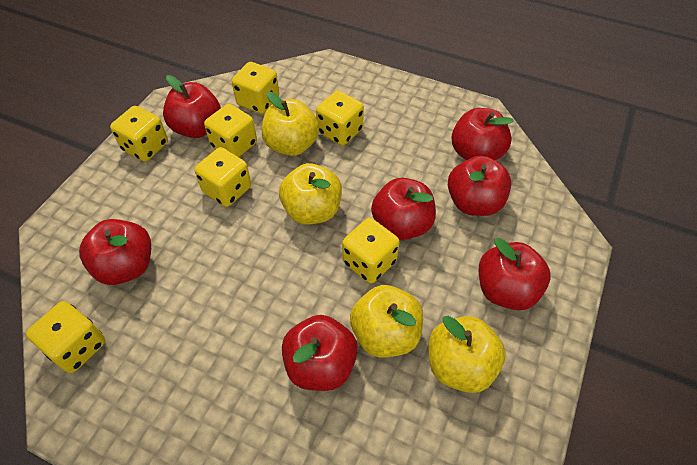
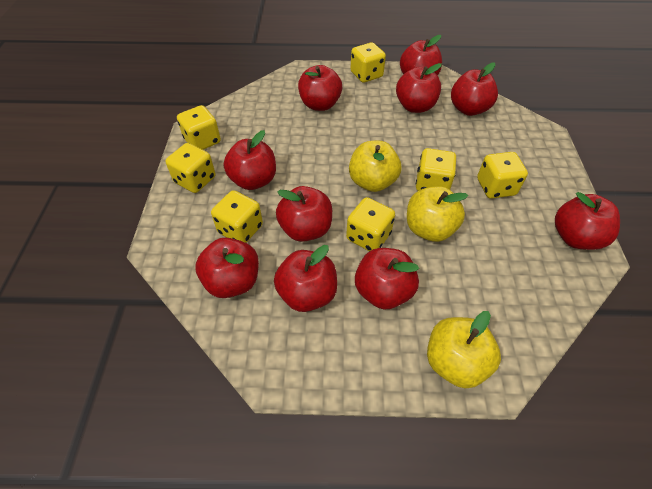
red apple: [79,219,151,285] [163,75,221,138] [282,315,358,391] [371,178,436,240] [448,155,511,216] [451,108,514,160] [479,238,550,310] = 7 -> [195,238,259,298] [224,130,276,190] [274,245,337,312] [276,186,332,242] [298,65,342,111] [355,248,419,310] [396,63,442,113] [400,35,442,76] [451,62,498,116] [555,192,620,250] = 10
yellow apple: [262,92,319,156] [279,163,342,225] [350,285,423,357] [428,316,506,393] = 4 -> [349,141,401,192] [407,186,468,242] [427,311,501,389] = 3

